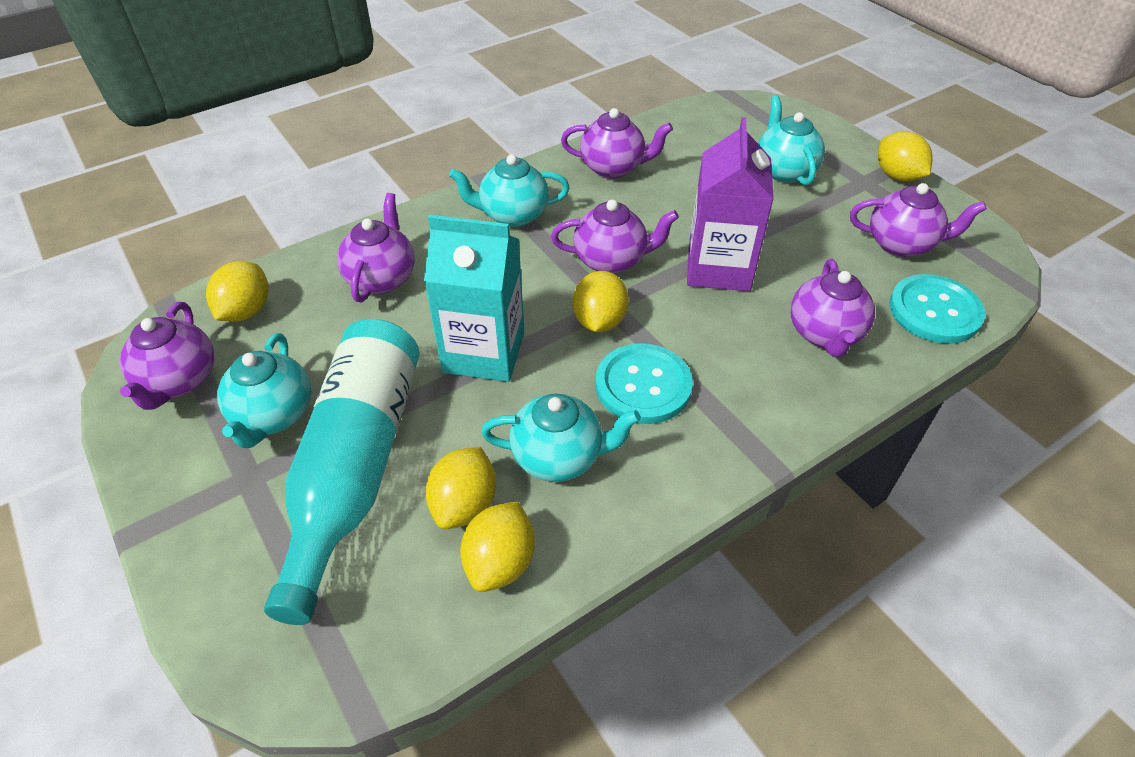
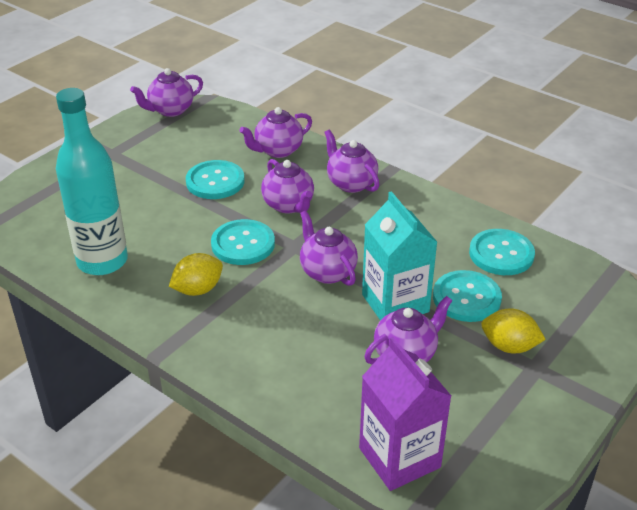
turquoise button: [596,343,693,424] [889,274,985,344] = 2 -> [186,160,245,199] [211,219,275,265] [433,270,502,322] [469,229,535,275] = 4
turquoise teapot: [217,333,311,448] [449,154,570,227] [481,394,641,482] [759,96,825,185] = 4 -> none = 0
yellow lemon: [206,261,269,322] [425,447,496,529] [460,501,535,592] [573,271,629,332] [878,131,933,182] = 5 -> [169,253,223,296] [481,308,546,353] = 2

